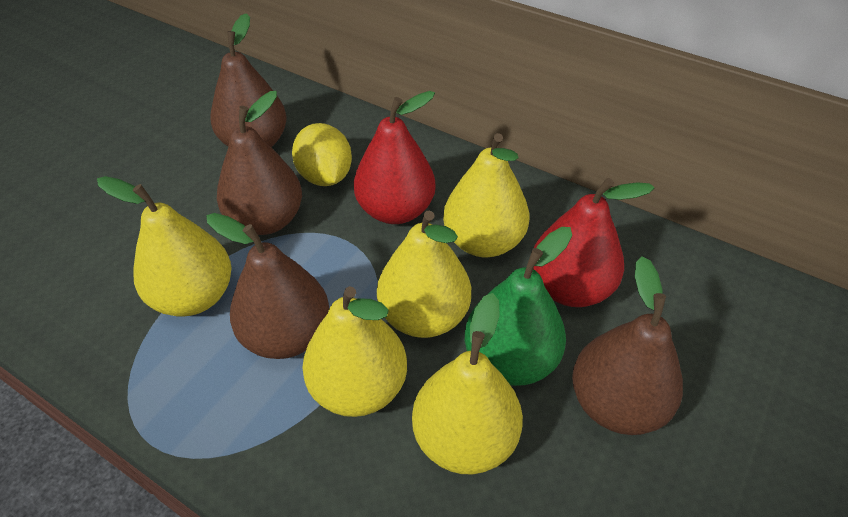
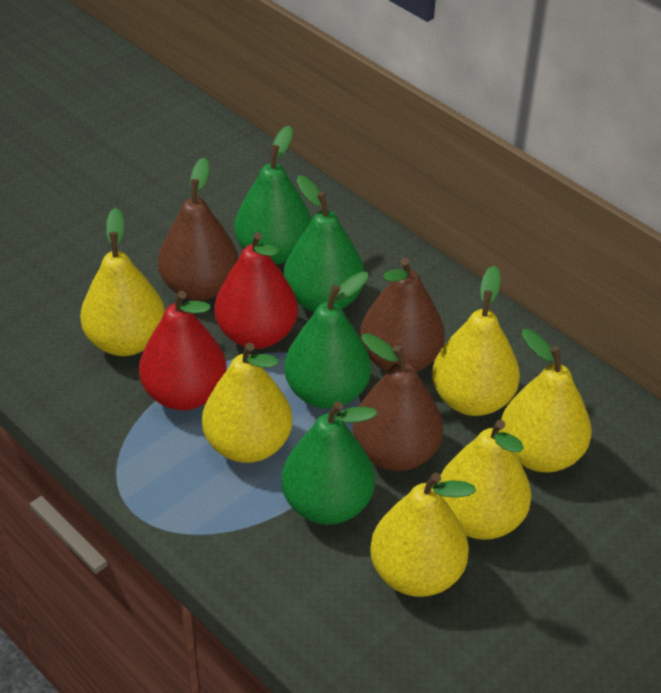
brown pear: [206,213,329,359] [210,13,287,147] [217,91,302,235] [572,256,683,435] = 4 -> [158,157,238,301] [353,333,443,471] [360,258,445,372] = 3
green pear: [465,227,572,386] = 1 -> [234,126,312,264] [281,401,377,525] [284,175,365,312] [284,272,371,409] = 4
yellow lemon: [292,123,352,186] = 1 -> none = 0
yellow pear: [97,176,231,316] [302,286,407,417] [377,211,471,338] [412,293,523,474] [443,133,529,257] = 5 -> [80,208,165,356] [202,342,292,463] [370,473,476,597] [432,265,520,416] [438,420,531,540] [501,329,591,472] = 6

